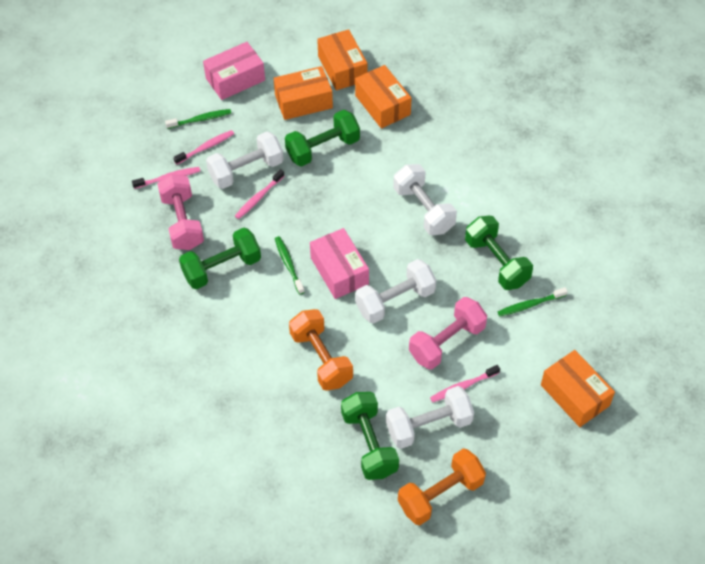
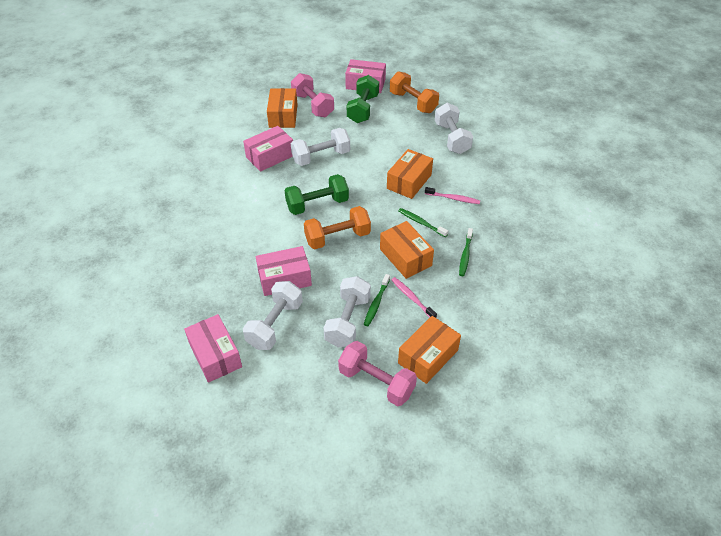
green dumbbell: [179,228,261,289] [285,110,360,167] [341,392,399,480] [465,216,533,290] = 4 -> [285,174,349,215] [347,75,379,123] = 2
pink box: [203,42,265,100] [310,228,369,299] = 2 -> [184,314,242,383] [243,126,293,172] [256,246,312,296] [345,59,386,93] = 4
pink toothbrush: [132,167,200,189] [173,130,234,165] [235,169,284,219] [430,365,500,402] = 4 -> [392,277,437,318] [425,187,480,204] = 2

